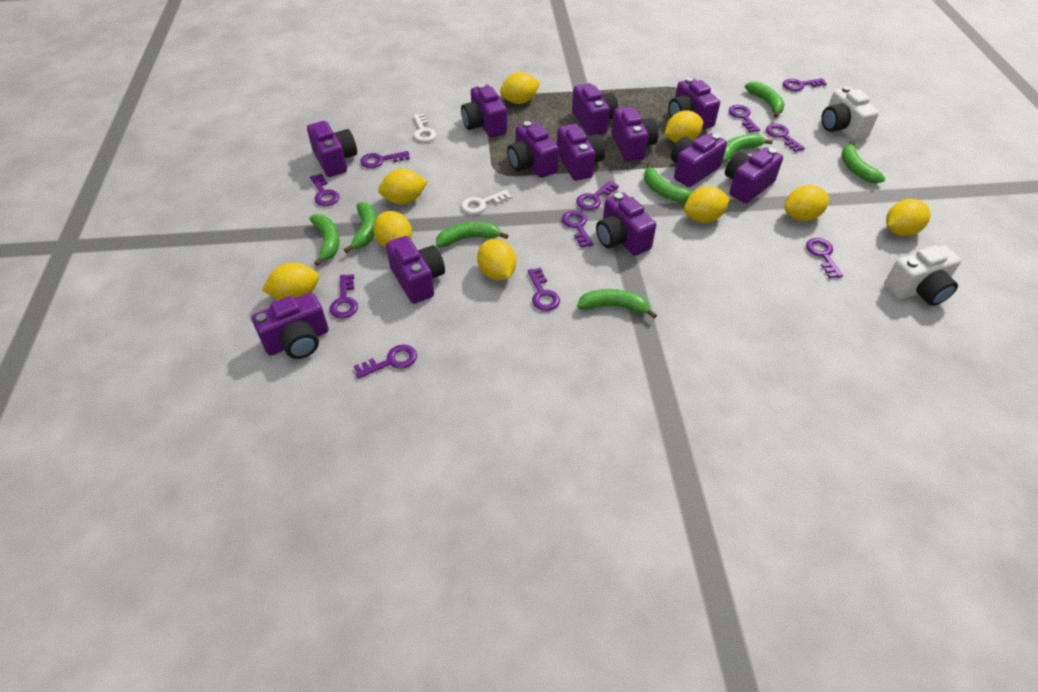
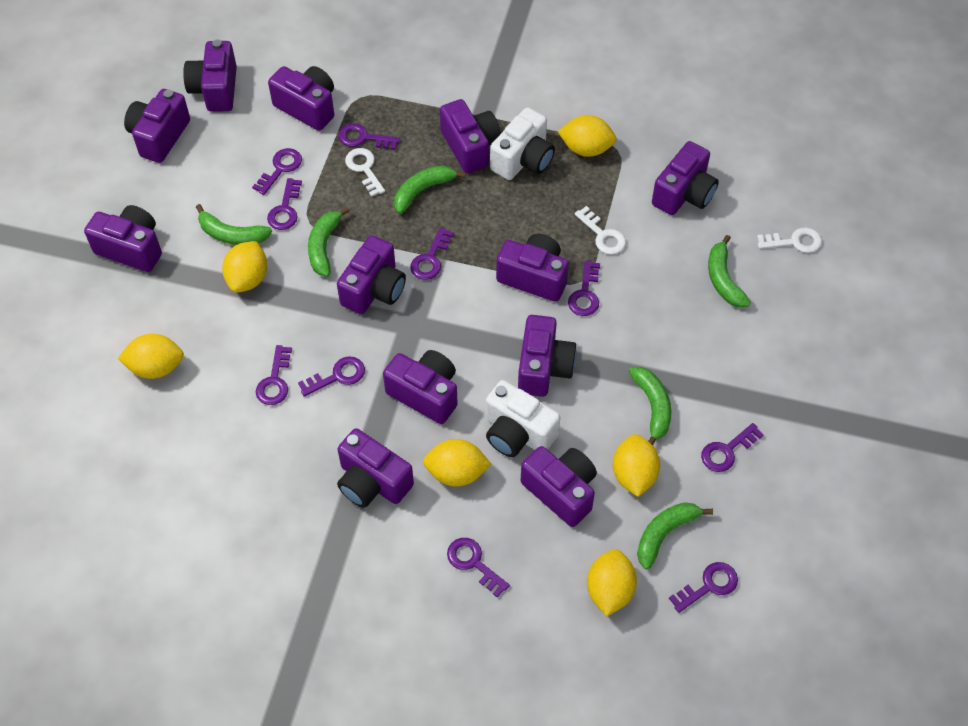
green banana: [310,214,339,266] [344,202,377,253] [436,222,508,247] [577,289,657,319] [644,163,692,203] [722,134,773,162] [745,81,785,118] [841,141,885,184] = 8 -> [196,204,272,245] [308,207,350,276] [394,165,466,214] [629,367,671,445] [637,502,713,569] [708,235,751,308] = 6
purple key: [310,173,339,206] [330,274,358,318] [354,344,417,379] [360,151,410,168] [528,268,560,311] [562,210,593,248] [576,181,619,210] [729,105,760,132] [766,124,805,152] [783,78,827,91] [806,238,843,278] = 11 -> [252,148,302,195] [256,345,292,405] [267,178,302,230] [298,356,365,397] [338,123,400,150] [410,227,454,280] [447,538,510,597] [568,261,600,316] [669,562,738,613] [701,423,764,472] = 10
white key: [413,114,436,142] [461,190,512,214] = 2 -> [345,148,385,197] [575,206,626,255] [757,227,822,253] = 3
yellow lemon: [262,263,319,300] [373,211,412,248] [378,169,428,204] [477,239,516,280] [500,72,540,104] [665,110,703,143] [684,186,730,223] [784,185,829,221] [886,199,930,236] = 9 -> [118,334,184,379] [222,241,267,292] [423,439,491,487] [558,115,616,157] [587,549,637,617] [613,434,660,497] = 6

